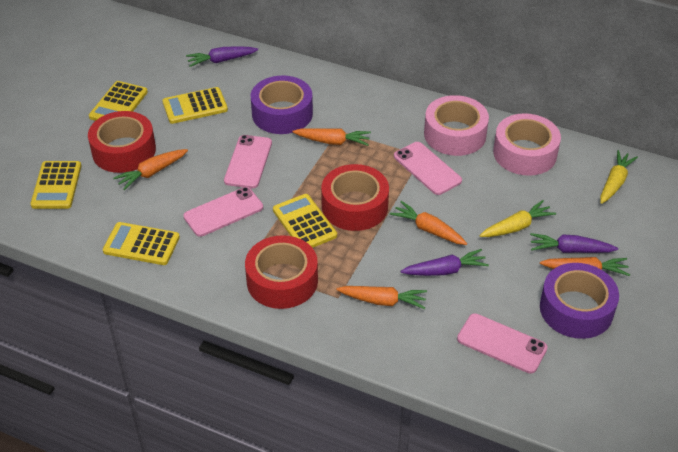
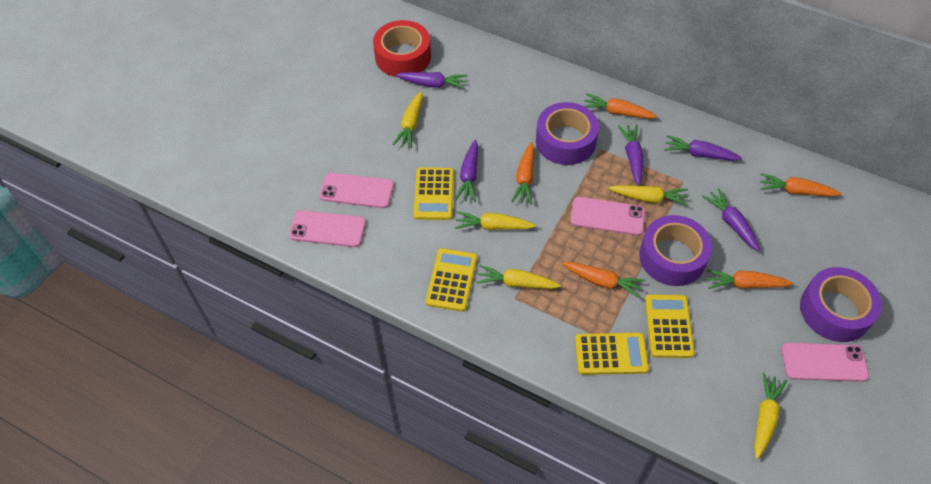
pink tape: [424,95,489,156] [493,113,561,176] = 2 -> none = 0
purple carrot: [186,46,258,67] [401,249,489,276] [530,233,618,253] = 3 -> [396,72,467,89] [455,140,478,202] [618,125,643,186] [664,135,742,161] [702,188,760,252] = 5
purple tape: [251,75,313,134] [540,263,619,339] = 2 -> [536,102,599,165] [639,215,712,286] [800,267,882,342] = 3
red tape: [88,111,156,173] [245,235,318,309] [321,164,389,231] = 3 -> [373,20,431,77] = 1
yellow calculator: [30,161,81,209] [89,81,148,121] [103,222,180,265] [162,87,228,124] [273,194,337,248] = 5 -> [414,167,454,220] [426,248,477,312] [575,333,649,375] [645,294,695,358] = 4
yellow carrot: [479,200,556,237] [600,150,638,204] = 2 -> [392,91,423,148] [455,211,536,230] [476,265,561,289] [609,185,688,206] [754,373,787,459] = 5

